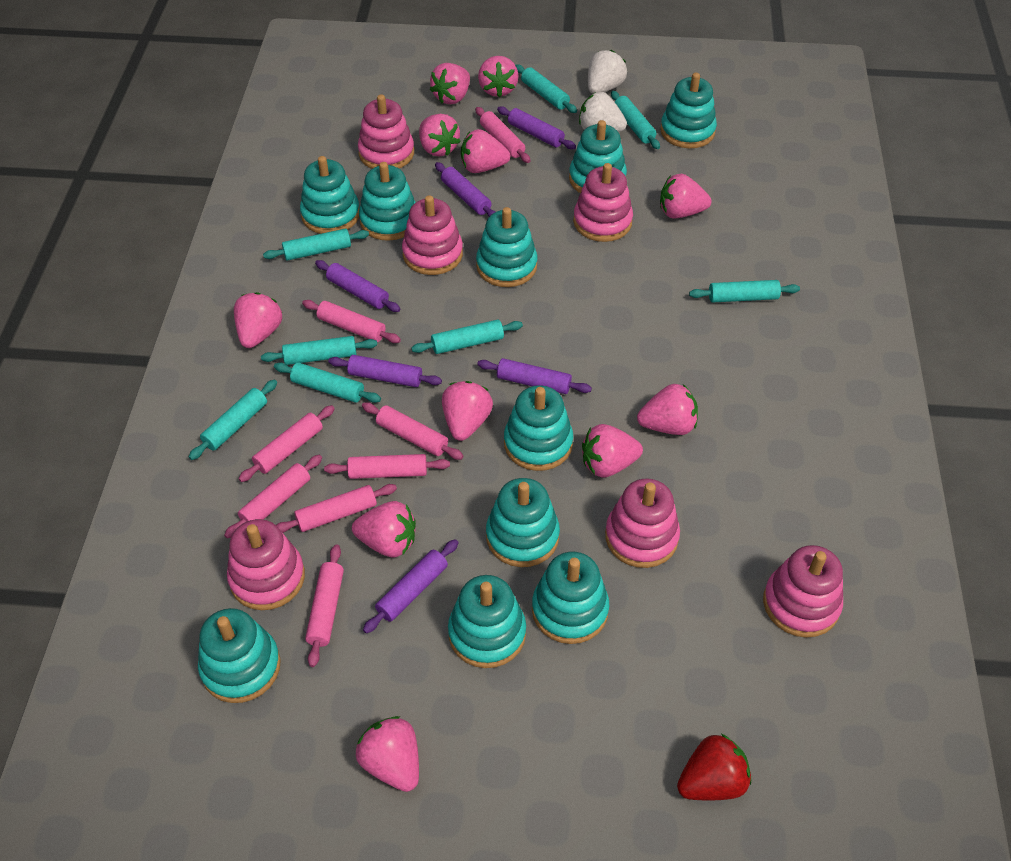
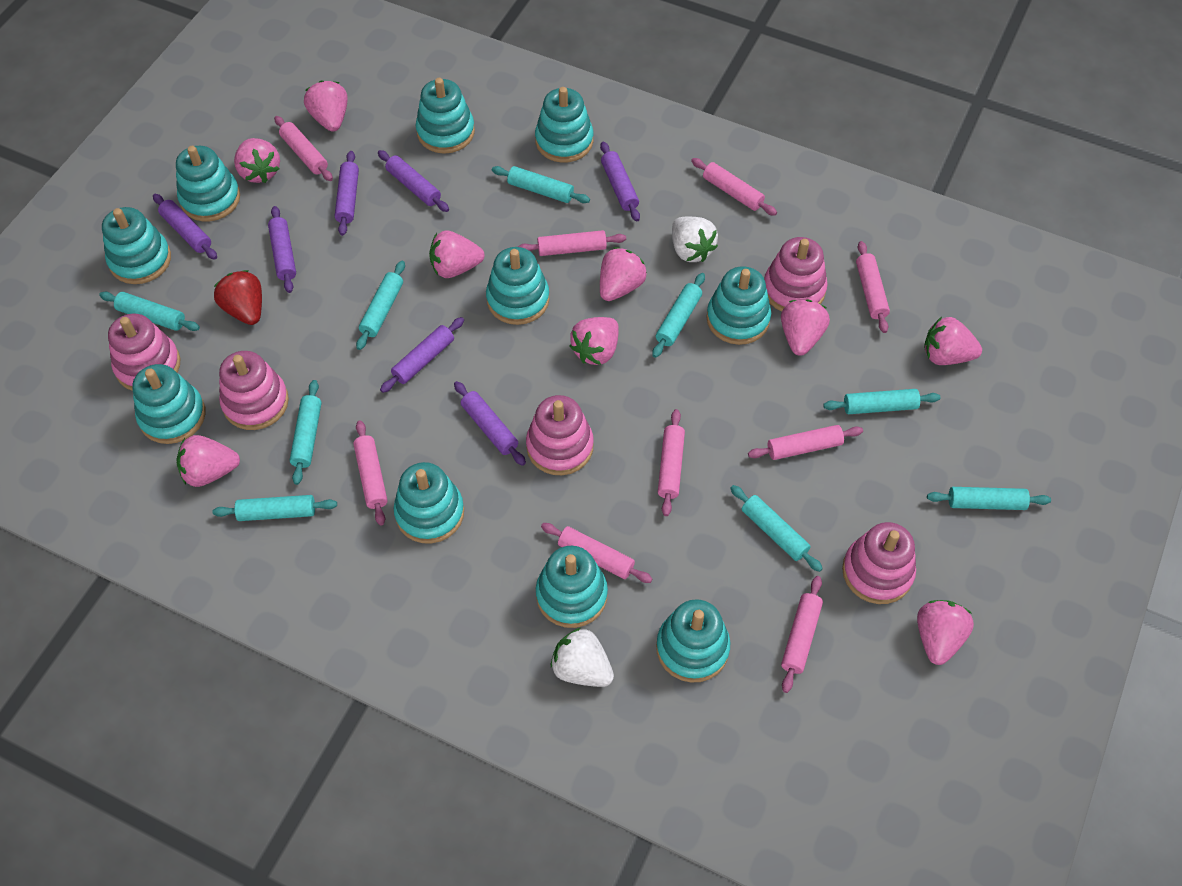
pink rolling pin: [224,455,322,539] [238,405,335,482] [276,484,397,533] [302,300,401,343] [305,544,344,667] [324,454,450,479] [362,402,464,460] [475,107,530,163] = 8 -> [274,116,333,181] [353,421,388,525] [518,230,626,256] [541,523,652,583] [658,409,685,516] [691,158,777,216] [748,425,863,460] [781,576,823,693] [856,241,890,333] = 9
pink stacking toy: [227,519,305,610] [358,94,414,169] [402,195,463,275] [573,163,633,242] [605,478,680,568] [763,545,843,638] = 6 -> [108,314,180,391] [219,351,289,430] [526,395,594,475] [764,237,828,312] [842,522,916,604] = 5
pink strawberry: [234,292,282,348] [352,501,416,558] [356,716,419,792] [419,114,461,156] [430,63,470,104] [442,381,493,441] [461,129,510,173] [478,56,518,97] [582,424,643,478] [637,384,698,435] [660,174,711,219] = 11 -> [177,435,240,487] [234,138,280,183] [304,80,348,132] [429,231,484,278] [570,317,619,365] [600,247,647,301] [781,300,830,356] [917,600,974,665] [924,317,982,365] = 9
purple rolling pin: [315,260,400,312] [328,355,442,387] [363,539,458,633] [435,162,495,216] [477,358,592,394] [497,106,576,149] = 6 -> [153,194,217,260] [268,206,296,293] [335,151,359,236] [378,150,449,212] [380,317,464,393] [454,381,526,466] [600,142,640,221] = 7
turquoise rolling pin: [189,380,277,460] [261,336,377,365] [263,229,369,261] [274,362,381,403] [411,320,523,354] [515,64,577,113] [611,91,660,149] [689,280,800,303] = 8 -> [99,292,200,331] [212,495,337,521] [290,380,321,485] [356,261,405,350] [492,166,590,203] [652,273,705,358] [730,485,823,572] [823,389,941,414] [927,487,1051,510] = 9

